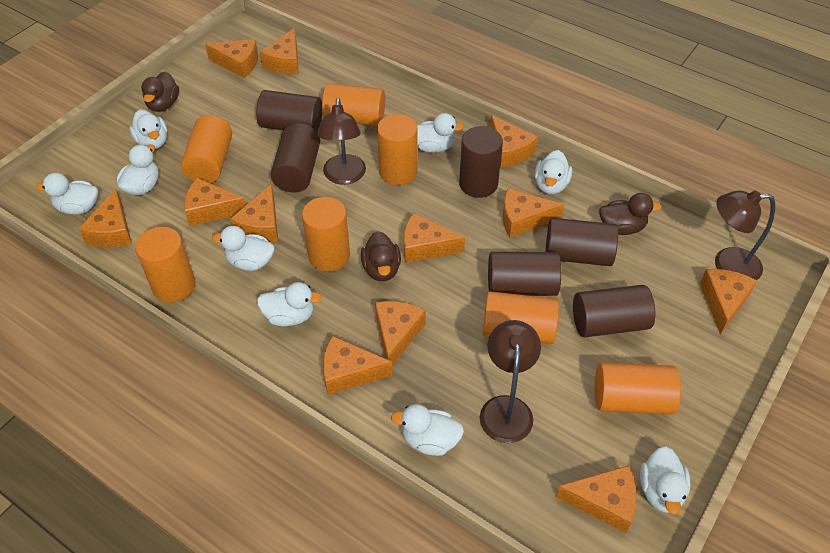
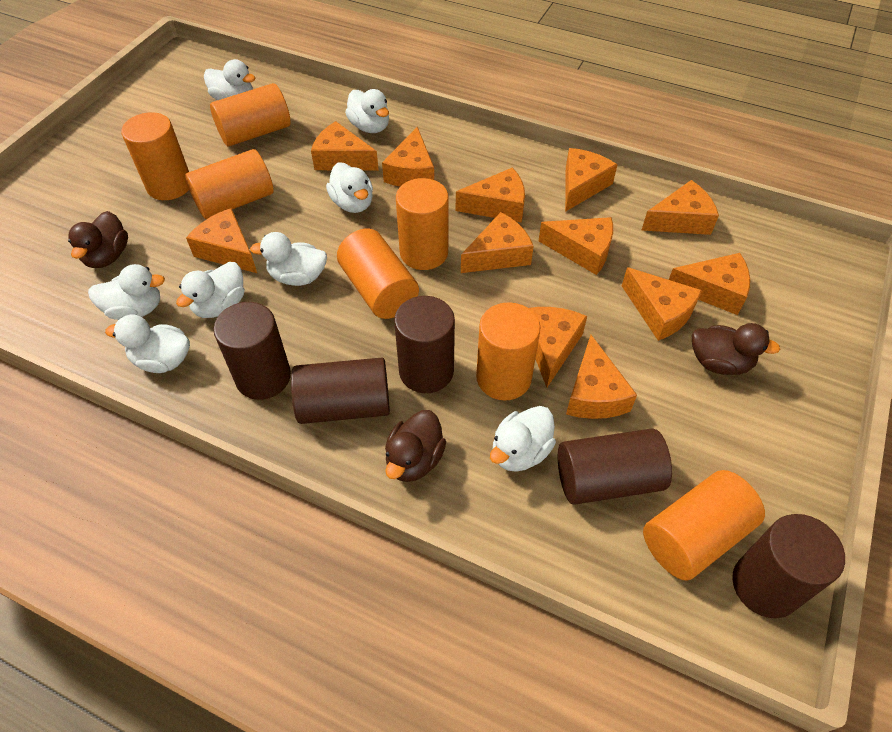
brown cylinder: [256,90,322,132] [271,123,320,193] [459,126,503,198] [488,252,561,296] [546,218,618,266] [573,285,655,338] = 6 -> [213,302,291,400] [291,358,390,424] [394,296,455,393] [558,428,672,505] [732,514,845,618] = 5
brown lamp: [317,98,366,185] [480,320,541,443] [715,190,775,280] = 3 -> none = 0
white duck: [36,173,98,215] [117,144,159,195] [129,110,167,149] [212,226,275,271] [257,282,322,326] [391,404,464,456] [417,113,464,153] [535,150,572,194] [640,446,690,515] = 9 -> [88,264,165,320] [105,315,190,373] [176,262,244,318] [204,59,255,100] [250,232,327,286] [326,162,373,213] [345,89,389,133] [490,406,556,472] = 8

